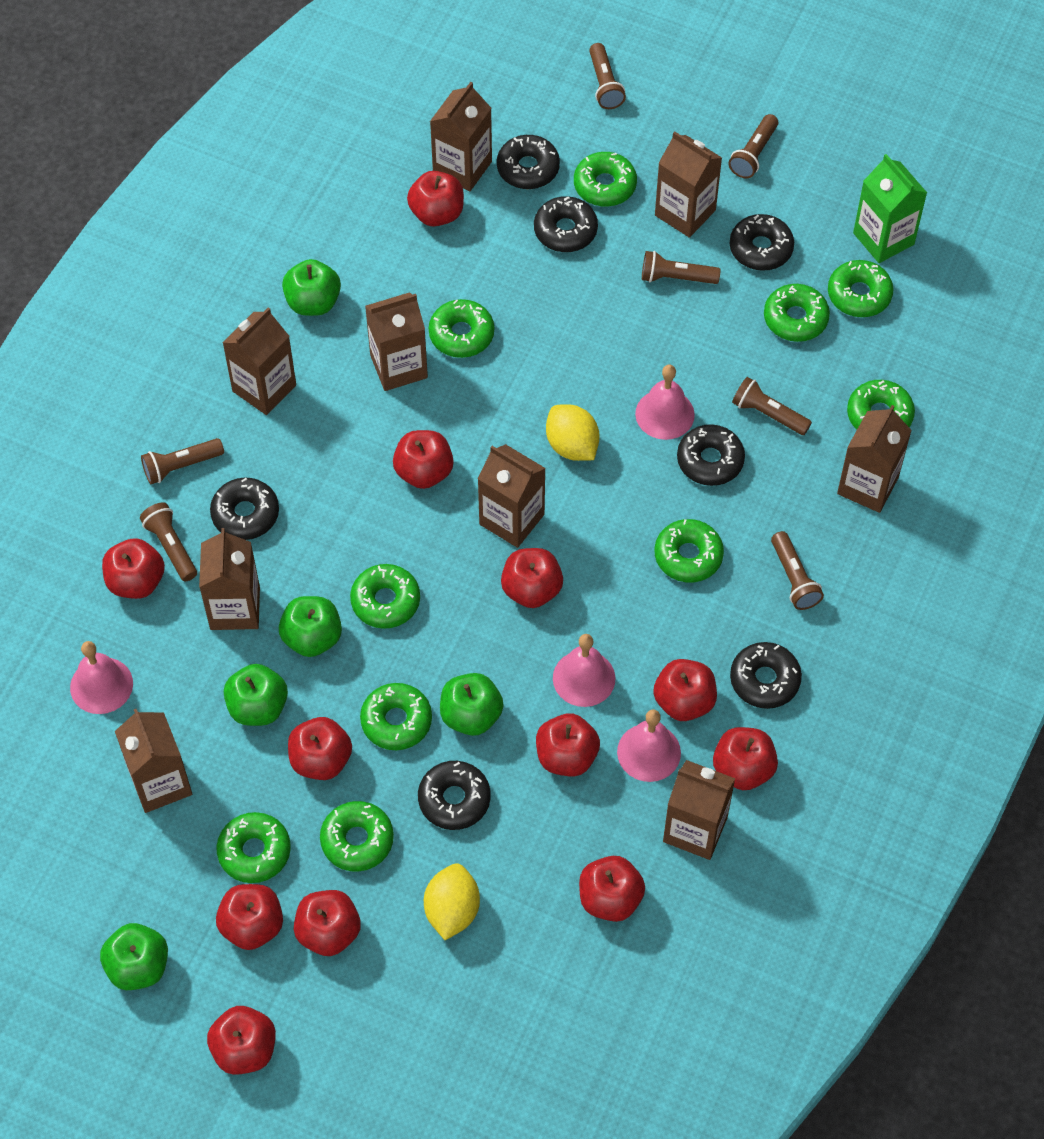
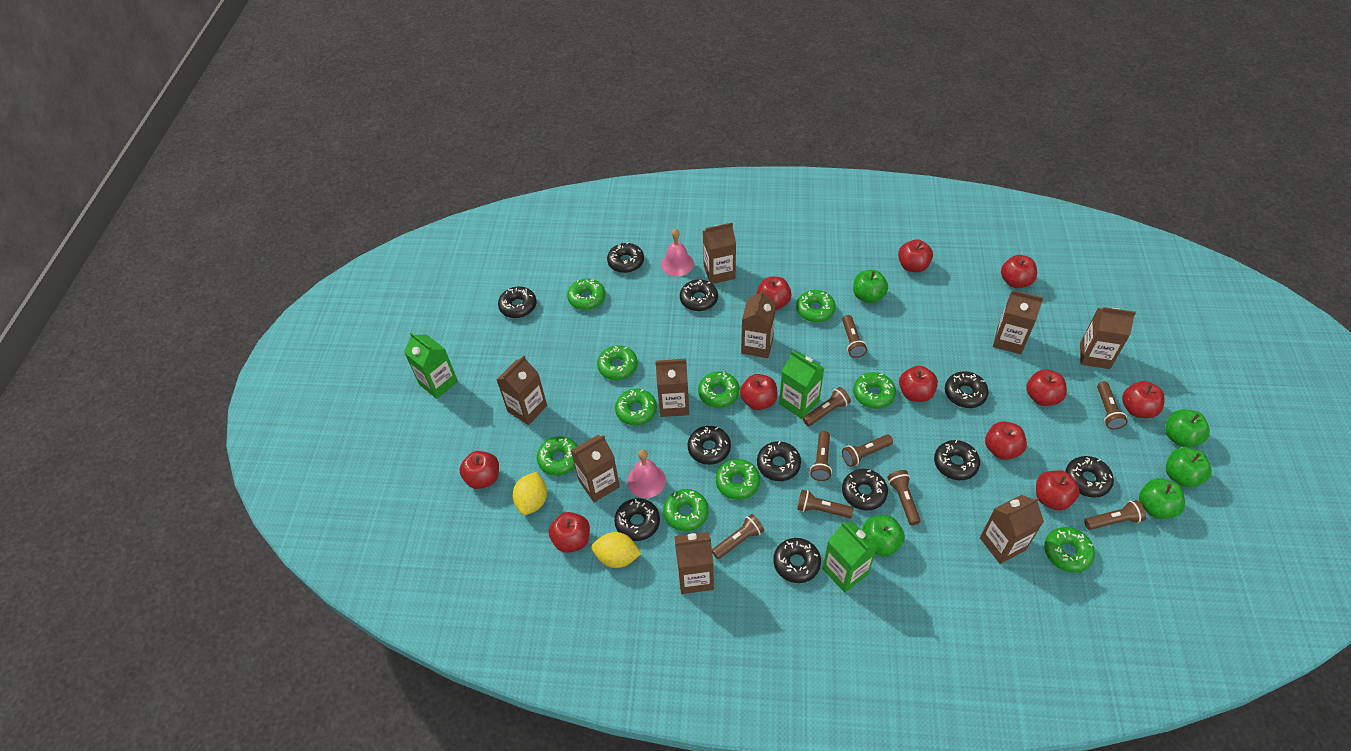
black donut: [210,477,279,540] [418,761,491,830] [497,135,560,189] [534,196,598,252] [677,424,745,486] [730,214,794,271] [730,642,802,709] = 7 -> [498,286,536,318] [607,242,644,273] [614,498,660,541] [680,280,718,311] [688,426,731,465] [757,441,801,481] [773,538,821,583] [842,469,888,511] [934,440,980,480] [945,371,989,408] [1066,456,1114,498] = 11
brown flashlight: [140,502,197,581] [141,438,224,484] [589,43,626,109] [642,251,721,284] [729,114,778,179] [732,377,812,435] [771,531,824,610] = 7 -> [712,514,764,559] [797,490,854,518] [803,387,851,426] [810,431,832,481] [842,315,867,358] [842,435,893,467] [887,470,921,525] [1084,500,1146,530] [1097,382,1128,430] = 9
green carton: [853,154,927,263] = 1 -> [404,332,458,399] [779,350,824,419] [822,521,878,593] = 3
pink bell: [70,641,133,714] [553,634,616,707] [617,709,681,782] [635,365,695,440] = 4 -> [627,449,666,498] [661,229,694,276] = 2
red apple: [102,538,165,599] [207,1006,276,1075] [216,884,283,950] [288,717,352,780] [294,890,361,956] [393,430,454,489] [407,171,464,227] [501,548,563,608] [536,713,600,777] [579,856,645,922] [653,659,717,721] [713,727,778,790] = 12 -> [460,451,499,489] [549,512,590,553] [740,374,778,410] [757,277,792,310] [898,239,933,272] [899,366,938,402] [985,421,1027,460] [1001,255,1037,288] [1026,369,1067,406] [1036,470,1080,511] [1122,381,1165,418] = 11

